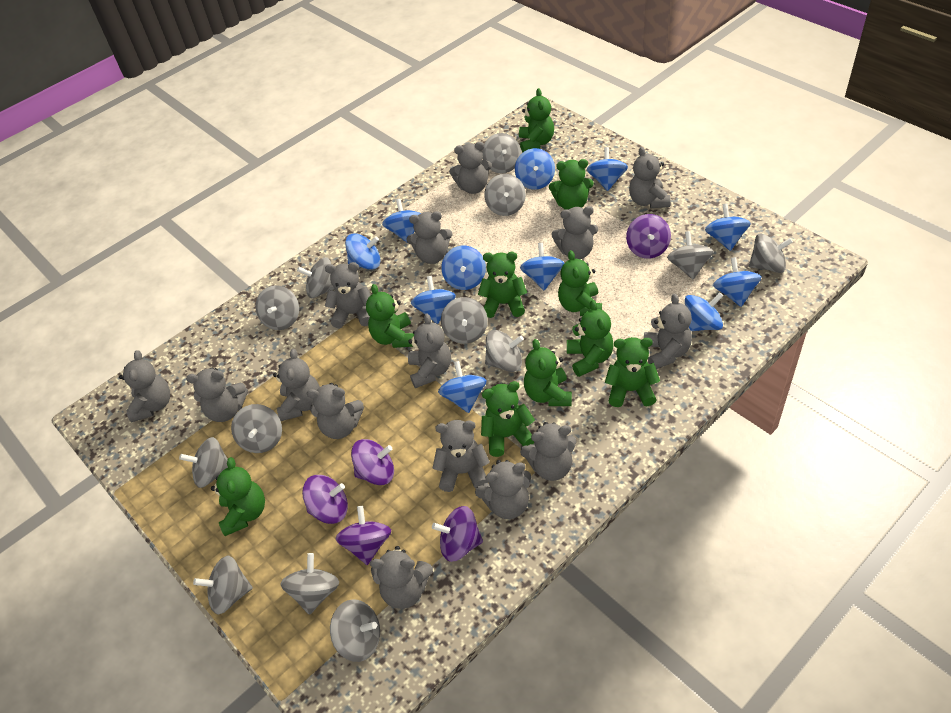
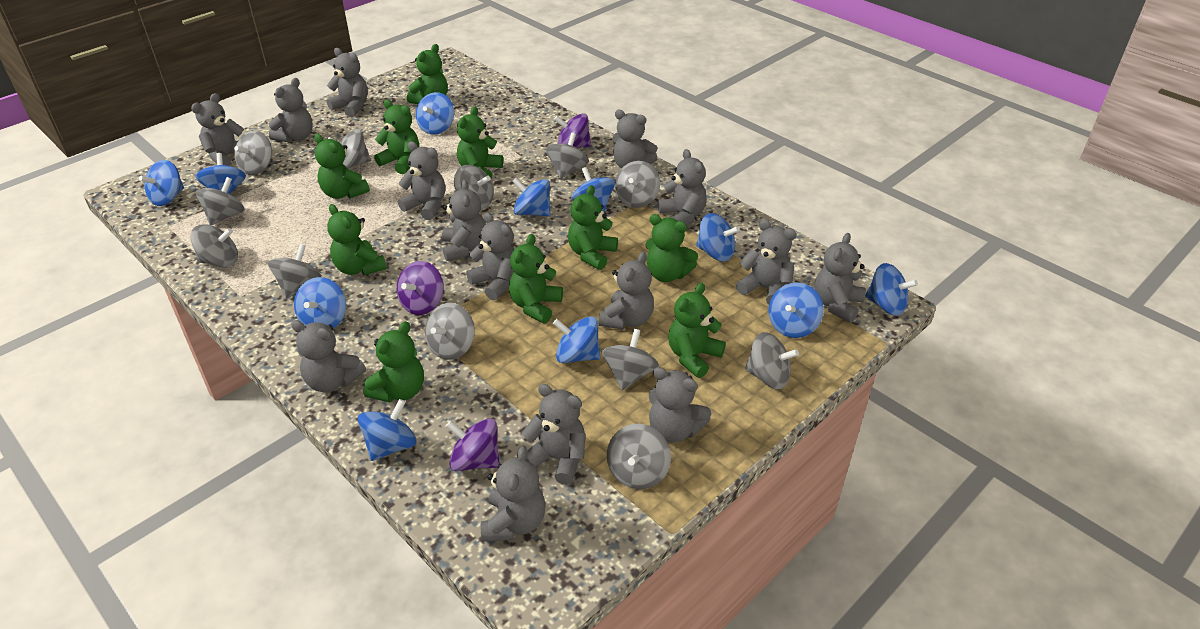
grey spinning top: [179,437,228,488] [193,555,253,615] [231,404,282,453] [256,285,299,330] [281,553,339,615] [297,257,335,298] [330,599,380,662] [441,297,488,344] [482,133,521,174] [484,174,526,216] [485,330,524,372] [667,231,714,279] [749,234,793,273] = 13 -> [190,224,238,267] [196,177,245,225] [234,130,272,175] [268,244,321,299] [328,129,371,169] [425,303,475,360] [454,165,494,209] [546,133,589,179] [602,329,659,390] [607,424,671,489] [615,161,660,208] [745,332,799,389] = 12
purple spinning top: [302,475,348,524] [335,506,391,565] [351,439,394,485] [432,506,483,562] [626,214,671,259] = 5 -> [397,261,444,315] [446,418,500,471] [554,113,591,148] = 3

